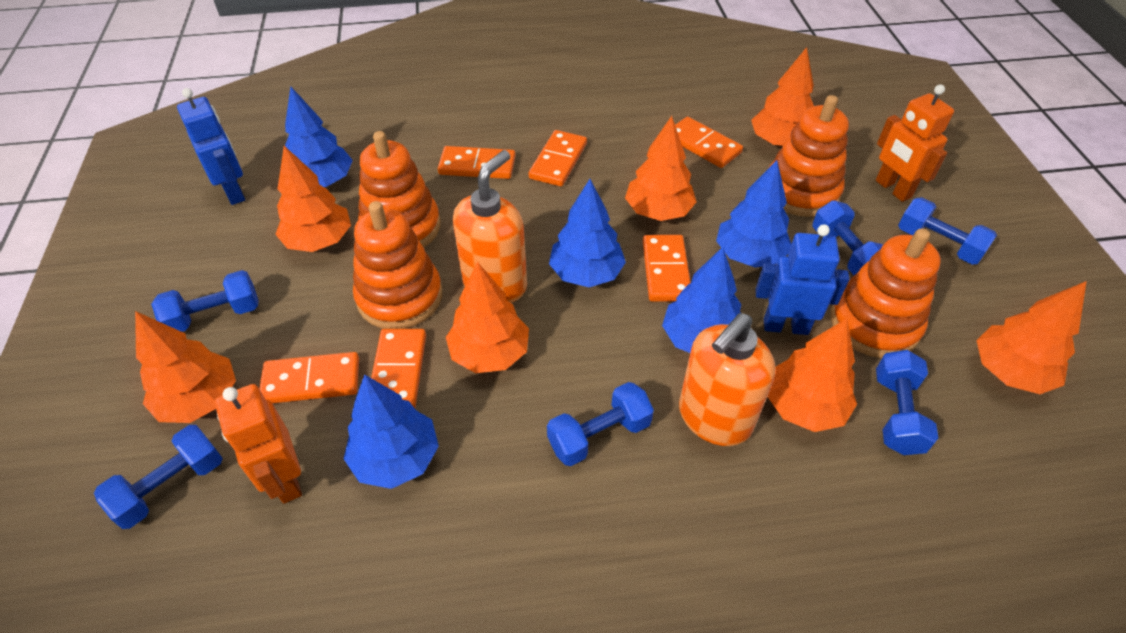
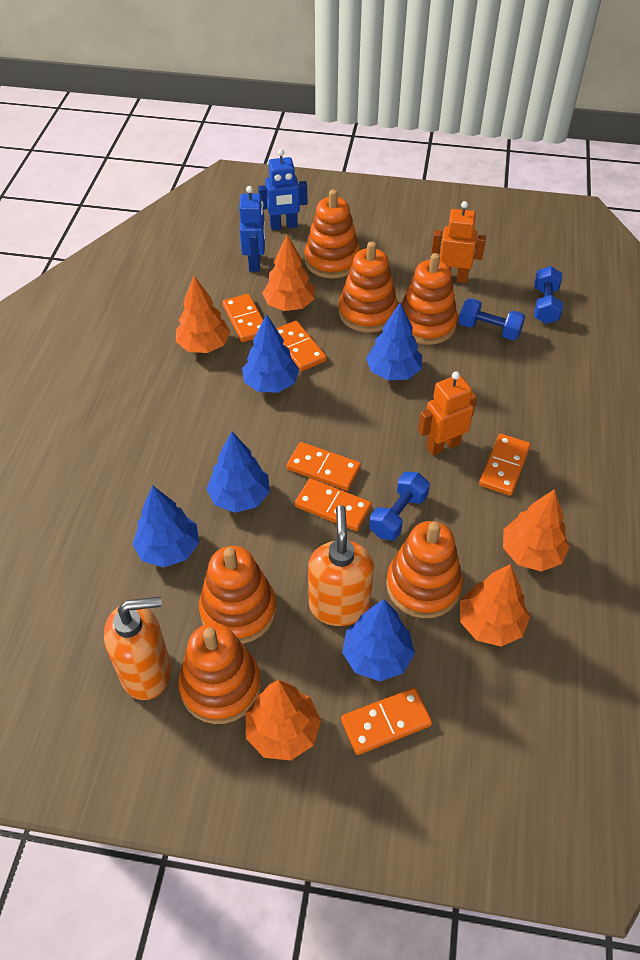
blue dumbbell: [94,425,223,529] [151,270,259,332] [547,382,654,466] [812,200,883,275] [876,350,938,455] [898,197,997,265] = 6 -> [369,472,430,540] [459,298,525,340] [534,266,563,324] = 3
orange stacking toy: [353,201,442,329] [358,131,440,248] [769,95,849,217] [830,228,941,358] = 4 -> [179,623,261,724] [199,546,276,644] [305,189,360,279] [339,241,398,333] [386,521,463,618] [402,253,458,345] = 6
orange tree: [135,311,236,423] [275,146,351,252] [446,261,529,373] [625,116,697,221] [751,47,814,147] [767,318,857,432] [976,281,1087,394] = 7 -> [176,276,231,353] [246,680,321,761] [262,235,315,311] [460,564,530,647] [503,489,570,572] = 5

